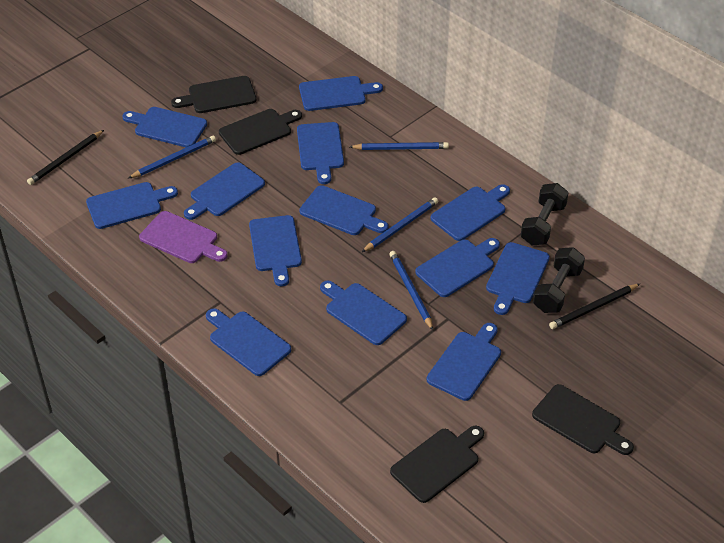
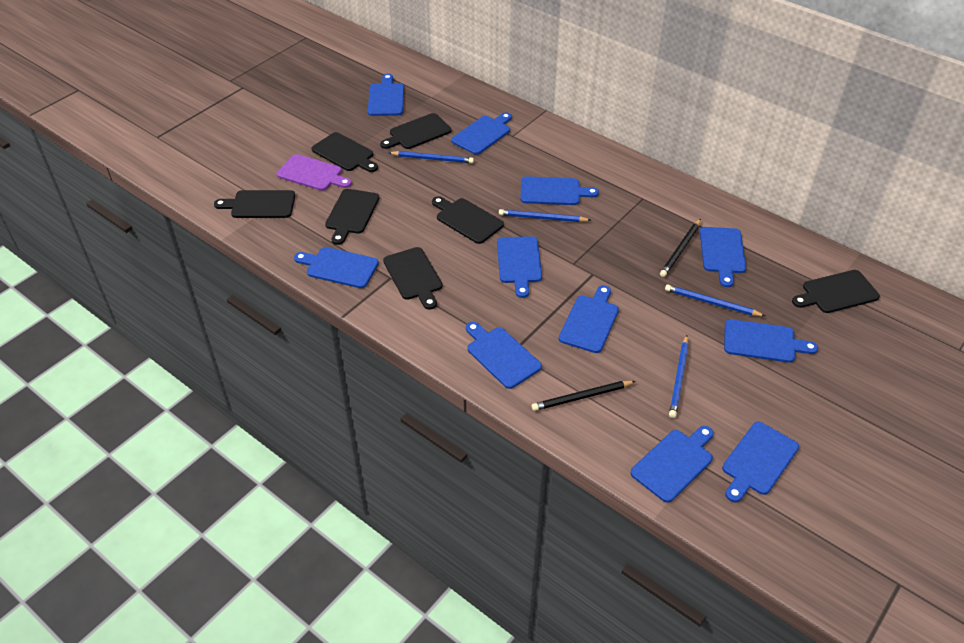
black cutting board: [171,76,257,113] [219,109,302,155] [390,426,484,503] [532,384,634,455] = 4 -> [214,190,295,218] [312,132,378,172] [325,189,379,245] [380,113,452,149] [383,247,442,310] [432,196,504,244] [792,270,880,313] = 7
black dumbbell: [521,183,569,245] [533,247,585,313] = 2 -> none = 0
blue cutting board: [86,182,178,229] [122,107,207,147] [184,162,265,220] [206,308,291,376] [249,215,302,286] [297,122,344,184] [299,76,383,111] [299,185,389,235] [320,281,407,345] [415,238,500,297] [427,323,501,401] [430,184,510,241] [486,242,550,315] = 13 -> [294,247,379,288] [368,74,404,116] [451,112,512,155] [466,322,542,389] [497,236,542,298] [520,176,599,205] [559,285,619,353] [630,426,714,503] [700,227,746,287] [722,422,799,502] [724,319,818,363] = 11

